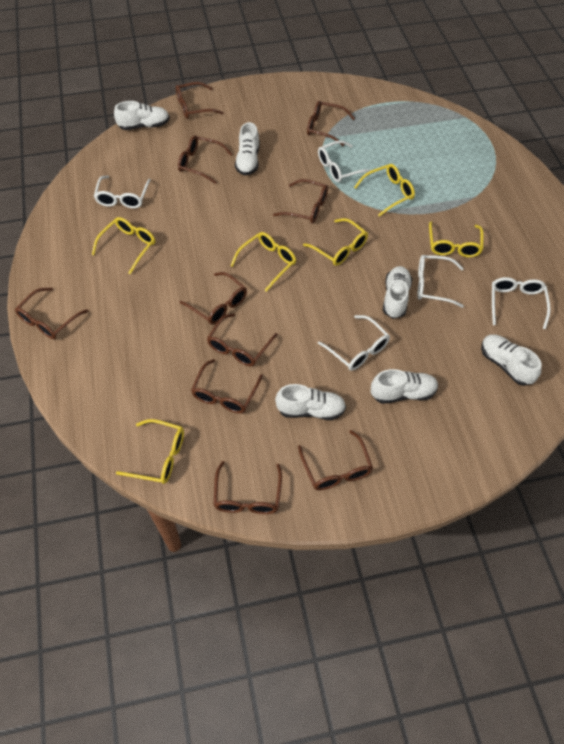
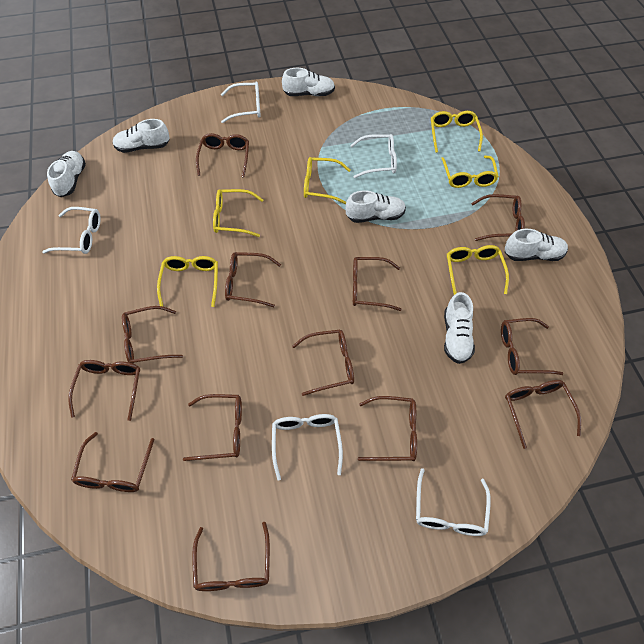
brown glasses: [15,288,88,339] [176,82,223,119] [178,135,233,184] [179,272,247,324] [191,359,263,414] [207,313,277,366] [213,461,282,514] [273,179,328,223] [298,430,373,490] [307,101,355,146] = 10 -> [68,360,140,421] [71,432,155,492] [122,306,183,364] [183,394,242,461] [192,522,270,591] [196,133,249,178] [225,252,281,307] [292,330,354,396] [353,257,402,311] [358,396,417,461] [471,194,525,241] [501,318,563,375] [505,380,581,449] = 13

